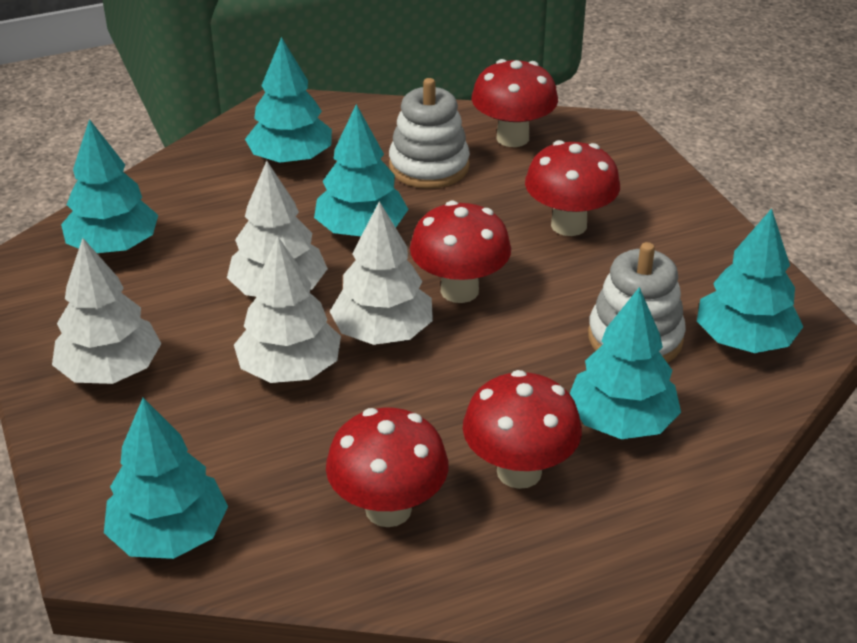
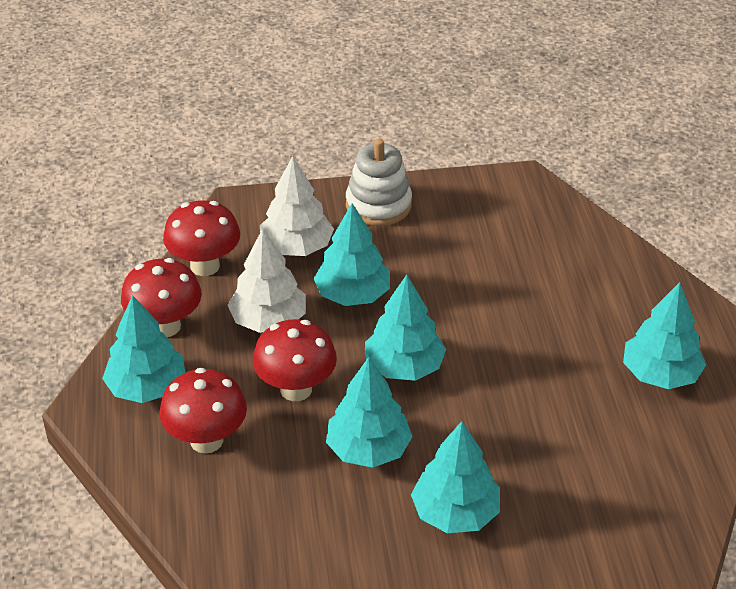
red mushroom: [326,408,448,527] [410,201,511,303] [463,370,582,489] [472,59,558,147] [525,140,620,236] = 5 -> [121,258,202,337] [159,368,247,454] [163,200,240,276] [253,319,337,401] = 4
white stacking toy: [389,78,470,189] [588,242,686,363] = 2 -> [346,139,412,226] = 1
white tree: [52,238,162,384] [227,161,328,297] [234,237,341,383] [329,201,433,345] = 4 -> [228,228,306,333] [260,156,334,256] = 2

